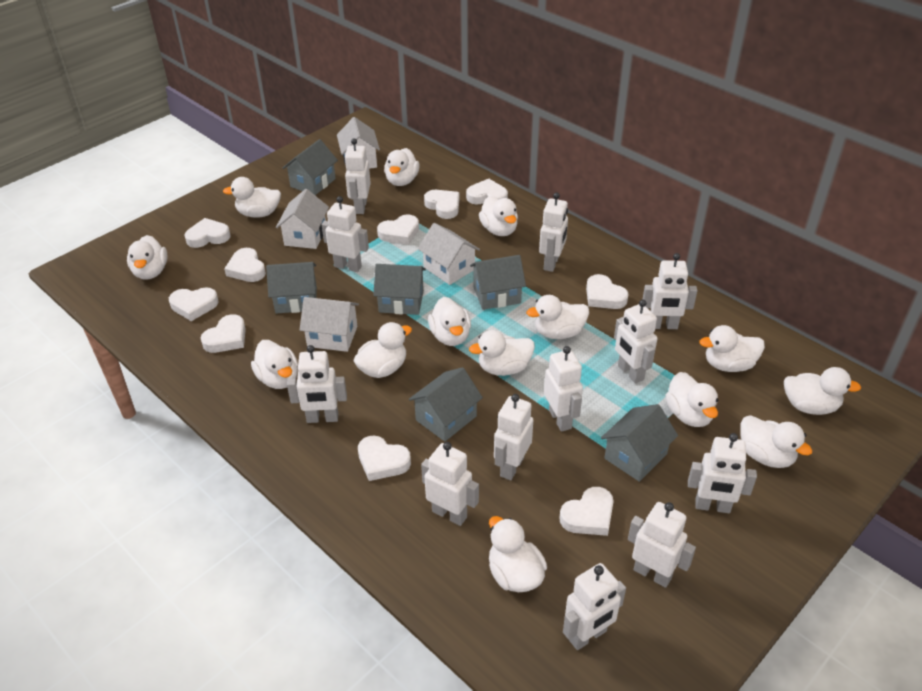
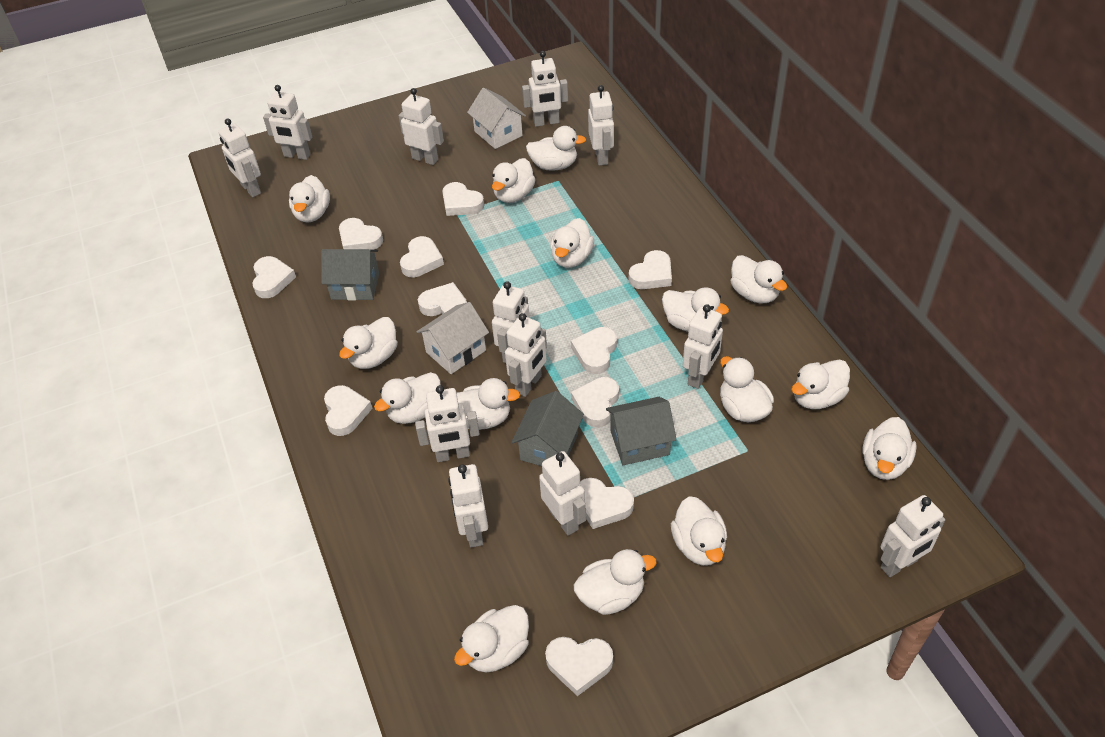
grey house: [266,262,317,314] [283,139,338,195] [373,264,426,315] [409,367,483,441] [470,255,526,310] [601,404,678,482] = 6 -> [321,249,379,301] [511,391,584,466] [606,397,677,465] = 3
white duck: [127,235,167,280] [223,177,281,218] [251,340,298,389] [353,322,412,378] [384,148,420,186] [428,297,471,346] [469,330,535,376] [479,196,518,236] [489,516,547,592] [526,295,589,339] [665,372,718,427] [699,325,765,372] [740,415,813,468] [784,367,861,415] = 14 -> [289,175,330,223] [339,317,398,369] [374,372,441,424] [454,605,529,673] [457,378,520,430] [492,158,536,203] [526,126,586,171] [550,218,594,268] [574,549,657,615] [662,288,729,332] [671,496,727,566] [720,356,774,422] [731,255,787,303] [791,360,850,409] [862,417,917,480] = 15
white heart: [169,287,219,321] [184,218,231,248] [201,314,246,353] [224,248,266,282] [358,436,411,481] [377,214,419,245] [424,190,459,219] [466,179,508,204] [559,487,614,536] [586,274,629,309] = 10 -> [252,256,296,298] [324,385,372,436] [339,218,383,249] [400,236,444,277] [418,282,467,316] [442,182,484,216] [545,637,613,696] [571,327,617,374] [571,377,619,427] [580,478,634,529] [629,250,672,289] = 11
white house: [276,189,329,249] [300,297,359,352] [337,117,380,169] [418,223,480,285] = 4 -> [417,302,489,374] [467,88,526,149] = 2

